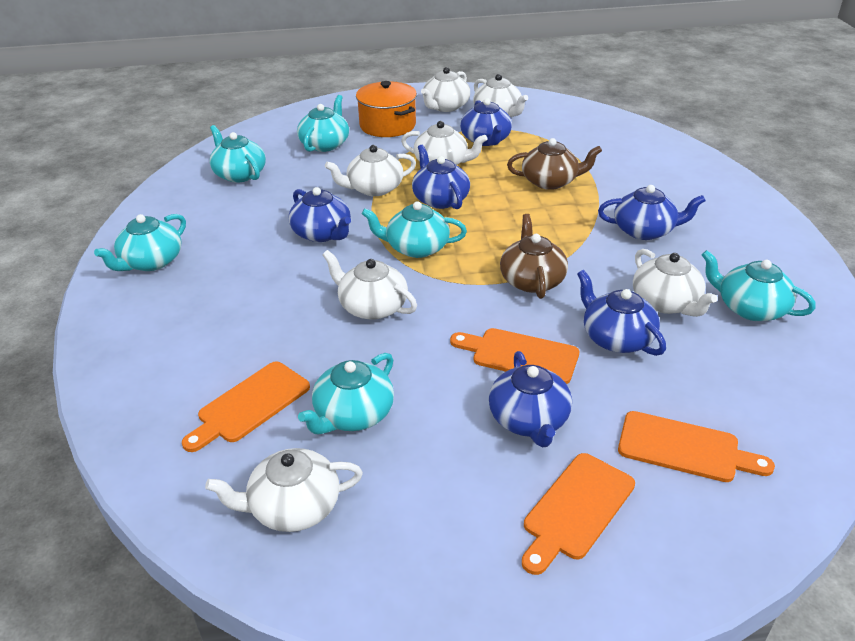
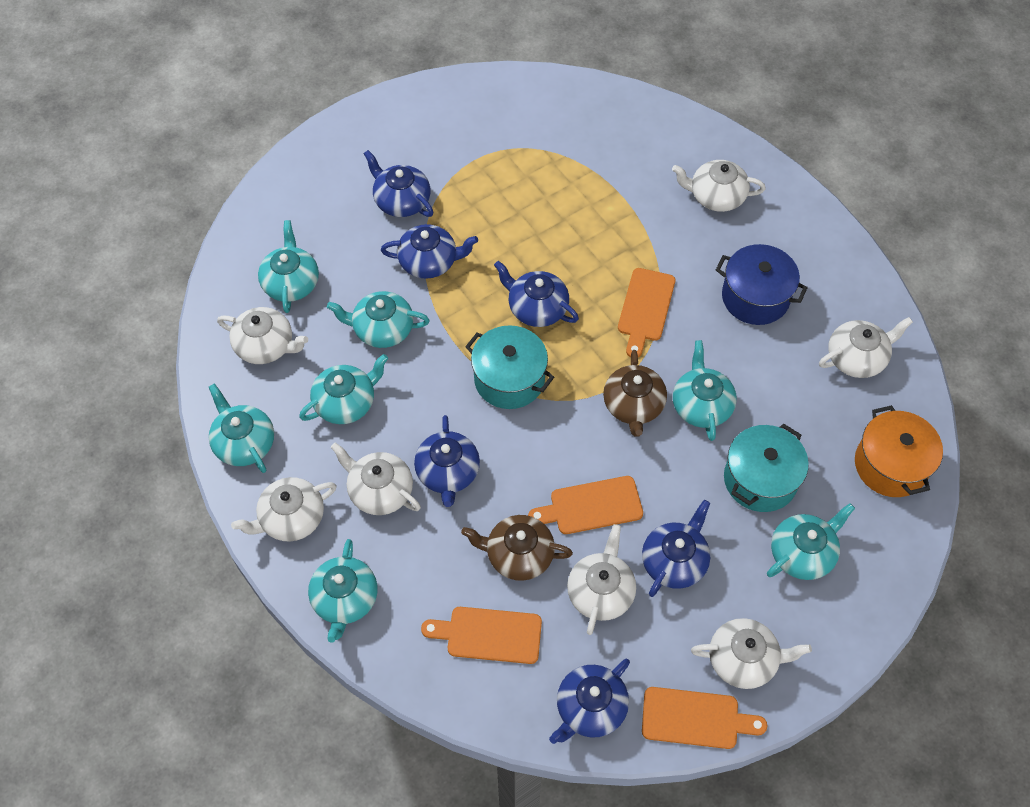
blue pot: none = 0 -> [716,244,808,325] = 1
turquoise pot: none = 0 -> [465,325,554,409] [724,424,809,512] = 2
turquoise teapot: [94,214,186,271] [209,125,266,183] [297,95,349,152] [298,353,394,434] [362,201,467,258] [702,250,816,321] = 6 -> [209,383,274,473] [258,220,319,313] [299,354,388,424] [308,539,378,643] [327,291,429,348] [673,340,737,441] [767,503,855,580] = 7

